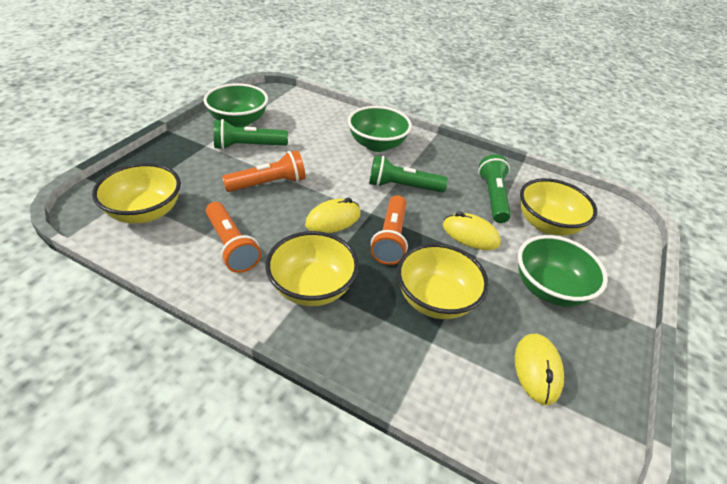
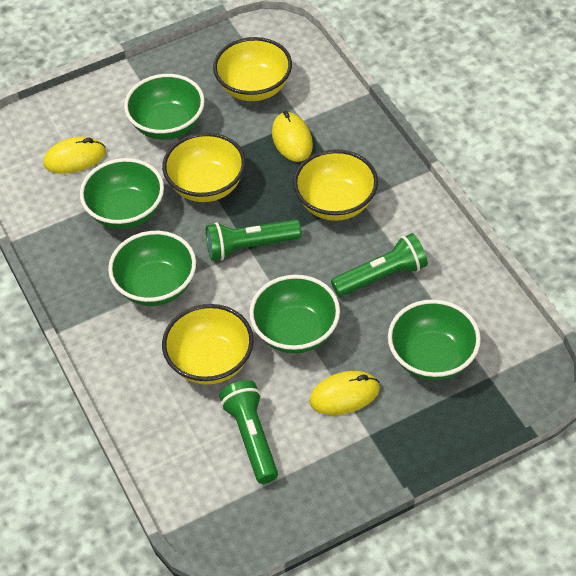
green bowl: [204,83,268,128] [348,106,412,152] [518,235,608,307] = 3 -> [80,158,164,229] [108,231,196,306] [124,74,205,140] [249,275,340,354] [388,299,481,380] = 5
orange flashlight: [206,202,261,273] [222,150,305,192] [371,195,408,265] = 3 -> none = 0

